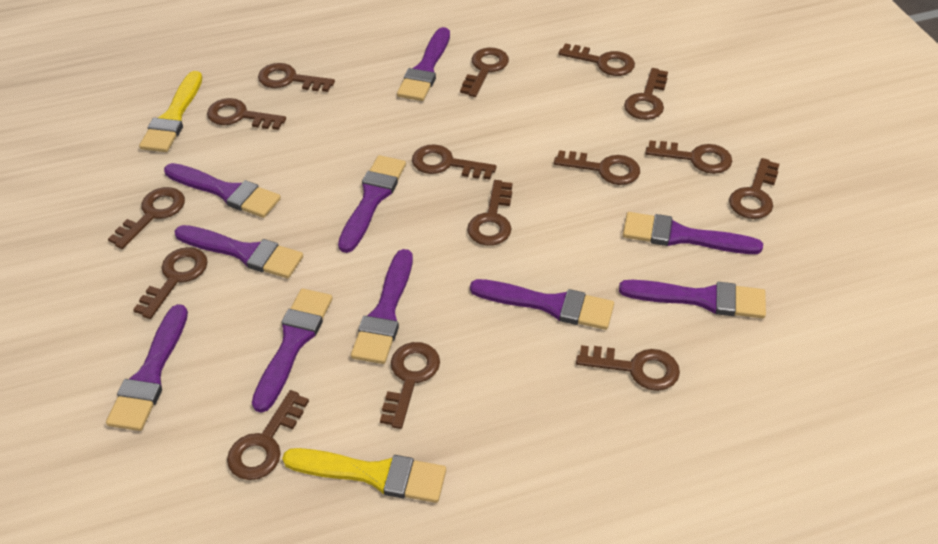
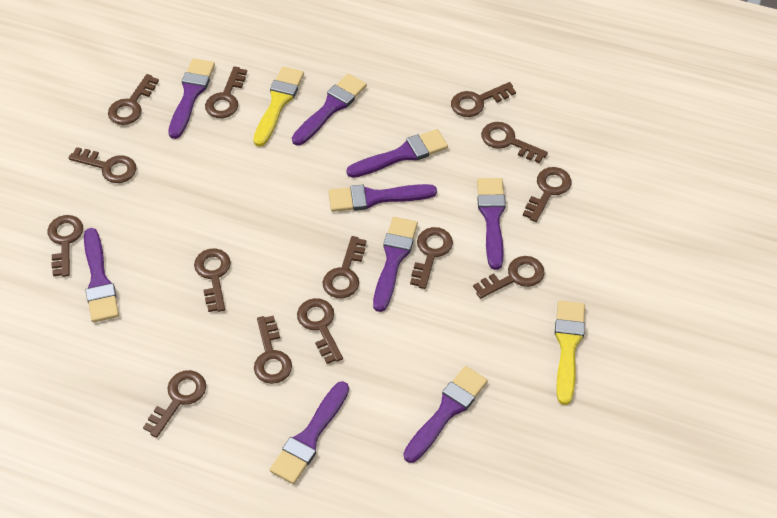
brown key: [108,187,185,249] [133,247,208,319] [207,98,286,130] [227,390,309,480] [258,63,335,92] [380,342,440,429] [412,144,496,180] [460,47,509,97] [467,180,512,246] [554,150,640,185] [558,43,635,76] [576,345,680,391] [624,68,668,120] [645,140,732,174] [729,158,779,219] = 15 -> [48,215,83,277] [69,147,137,183] [108,74,159,125] [143,370,206,438] [194,248,231,312] [205,66,247,118] [254,316,292,384] [297,298,343,364] [323,236,367,298] [410,227,453,289] [451,82,516,117] [473,256,545,299] [481,122,548,163] [523,167,572,222] = 14
purple brush: [106,304,188,431] [164,163,281,218] [175,225,303,278] [252,288,333,413] [338,155,406,253] [351,249,413,364] [397,27,450,101] [470,279,614,330] [619,280,766,318] [623,212,763,254] = 10 -> [84,228,119,322] [168,58,215,139] [270,381,349,484] [292,74,367,146] [329,184,437,212] [346,129,448,178] [373,217,418,312] [403,366,488,463] [477,178,506,270] = 9

